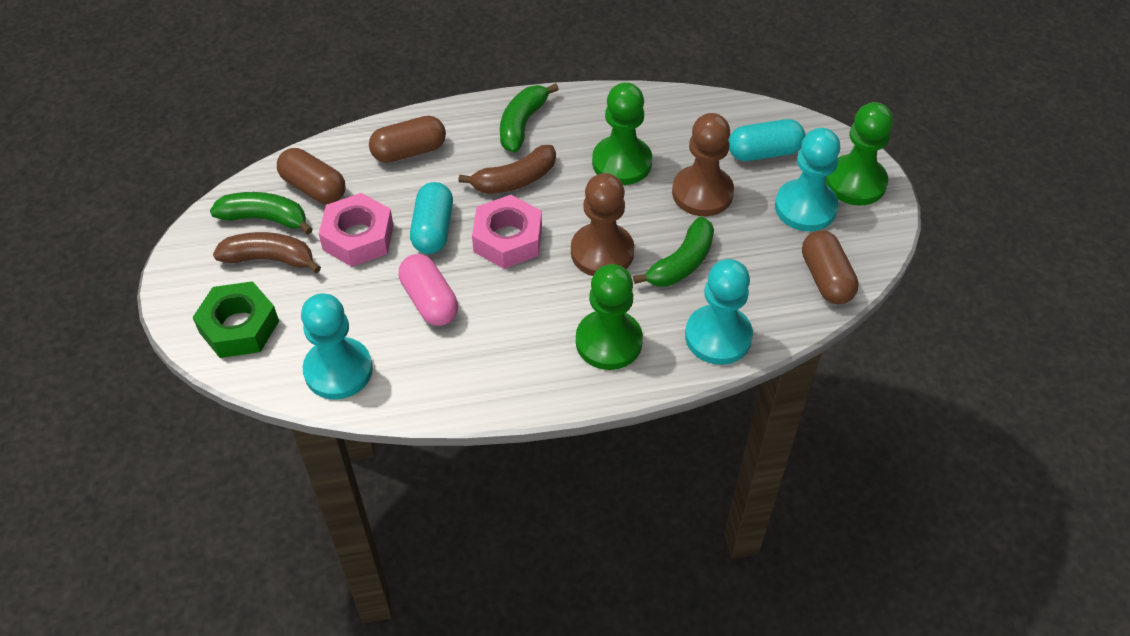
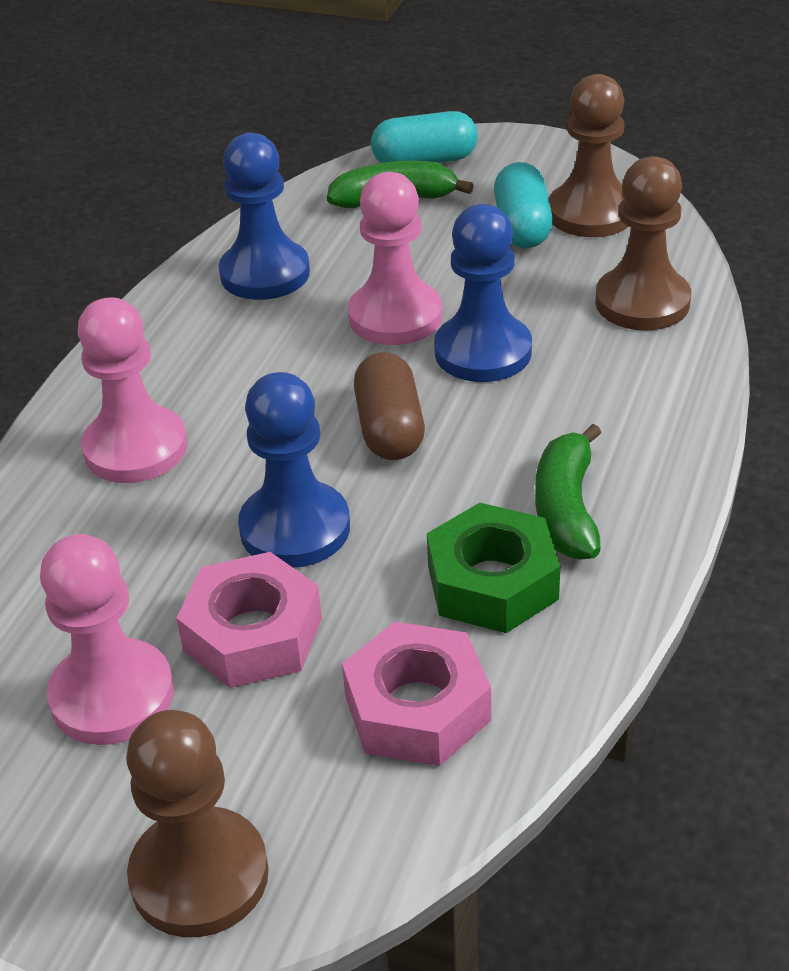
blue pawn: none = 0 -> [219,132,310,300] [238,372,350,568] [434,204,532,382] = 3
brown banana: [213,232,321,273] [458,145,556,194] = 2 -> none = 0
brown capsule: [277,148,345,204] [369,116,446,163] [802,230,859,305] = 3 -> [354,352,425,460] = 1
brown pawn: [571,173,634,276] [672,113,734,216] = 2 -> [126,710,269,937] [549,74,629,237] [595,156,691,330] = 3
green banana: [210,192,313,234] [500,83,559,153] [633,216,714,287] = 3 -> [327,161,474,208] [535,424,601,560] = 2
green pawn: [576,264,643,370] [592,82,652,185] [826,102,893,205] = 3 -> none = 0
pink capsule: [399,254,458,326] = 1 -> none = 0
pink pawn: none = 0 -> [40,534,174,745] [78,298,187,483] [348,172,442,345] = 3
turquoise pawn: [301,293,373,400] [685,259,753,365] [775,128,840,231] = 3 -> none = 0

